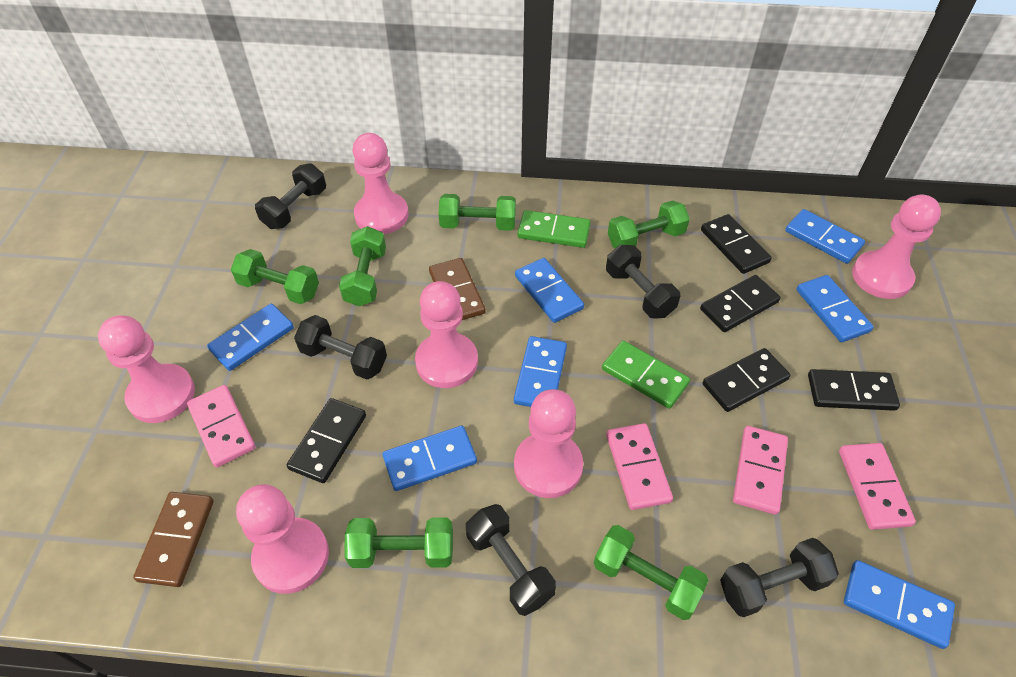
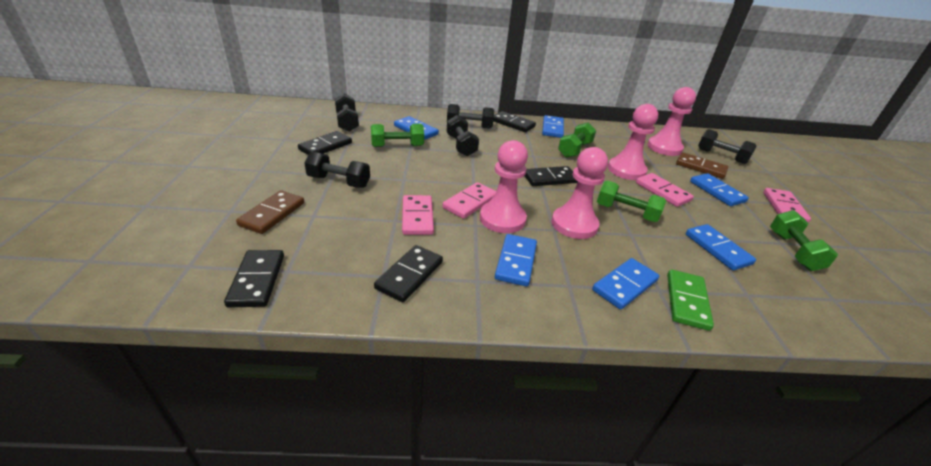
blue domino: [207,304,294,371] [383,426,477,491] [514,336,567,407] [515,258,584,323] [785,209,865,264] [797,275,874,342] [844,560,955,649] = 7 -> [394,116,439,140] [495,234,537,286] [542,115,564,138] [592,258,659,310] [686,224,756,270] [690,173,749,206] = 6
green domino: [517,210,591,248] [602,341,690,409] = 2 -> [667,270,714,331] = 1
green dumbbell: [231,249,319,304] [339,226,386,306] [344,518,453,568] [438,194,516,231] [594,525,709,620] [608,200,690,248] = 6 -> [371,124,424,147] [558,122,596,158] [597,181,666,222] [770,210,838,271] = 4
pink pawn: [98,315,195,423] [236,484,329,594] [352,133,408,234] [415,281,478,388] [514,389,583,498] [852,194,941,299] = 6 -> [480,140,528,233] [552,147,608,239] [608,104,658,180] [647,87,696,156] = 4

